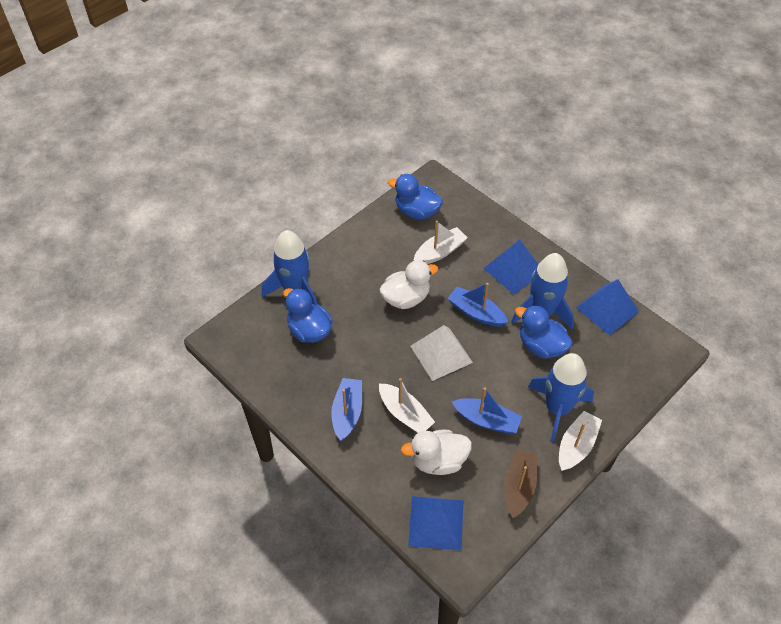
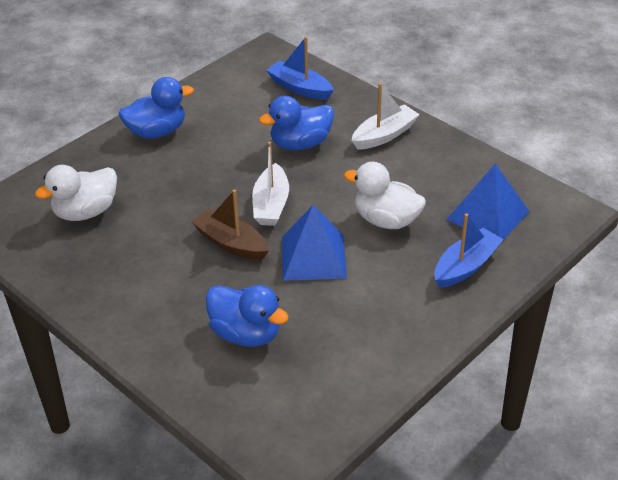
blue boat: [331,378,362,441] [448,283,508,327] [452,387,522,434] = 3 -> [266,36,334,100] [435,213,504,288] = 2
blue pyramid: [408,496,463,551] [483,240,539,294] [576,279,639,336] = 3 -> [282,205,347,281] [446,163,530,239] = 2
blue rocket: [262,230,317,305] [511,253,574,330] [528,353,594,441] = 3 -> none = 0
white boat: [379,378,435,433] [414,221,468,264] [559,411,602,471] = 3 -> [252,142,289,226] [351,83,420,150] = 2
white pyramid: [410,325,473,381] = 1 -> none = 0

